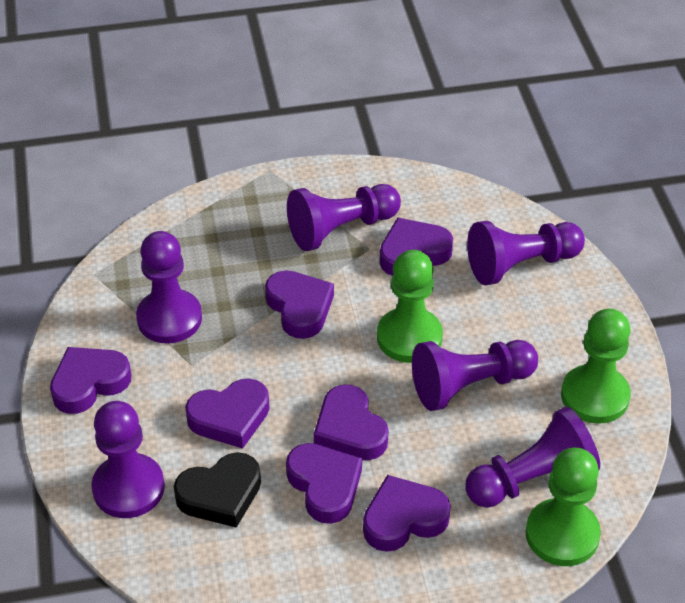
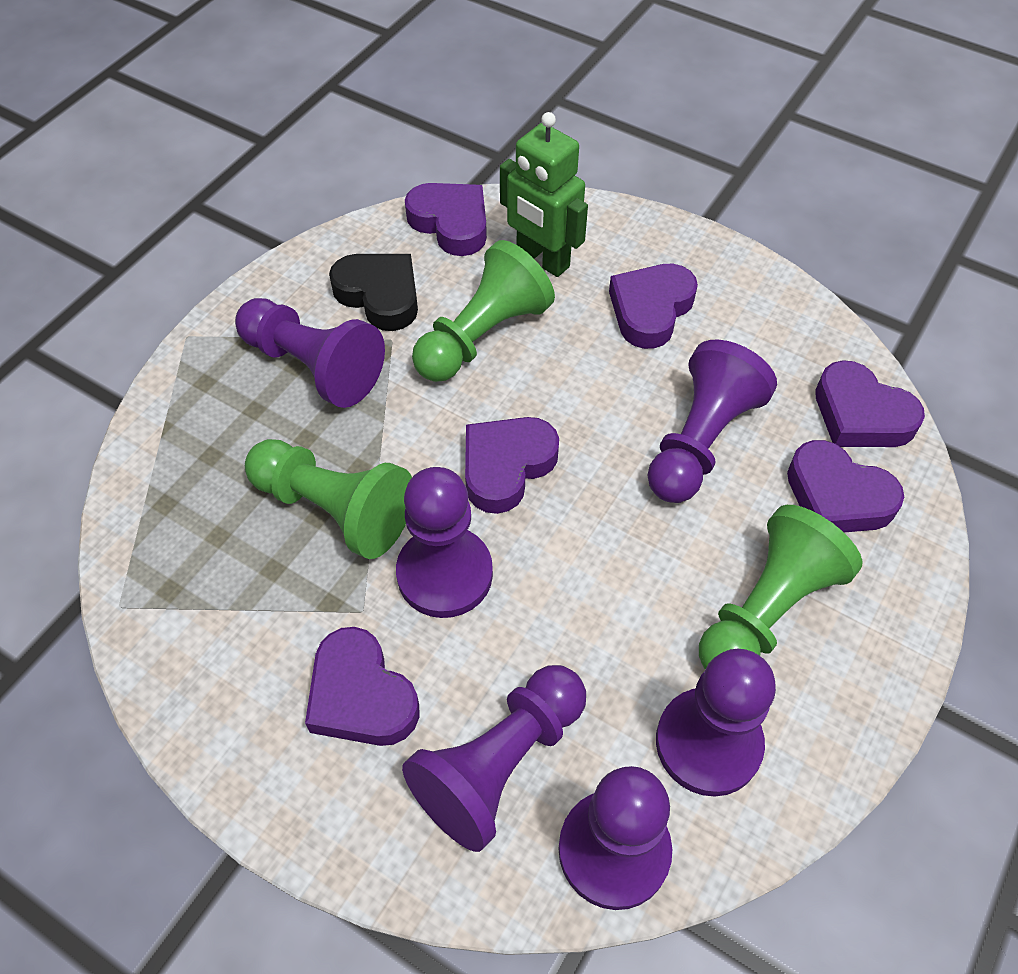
green robot: none = 0 -> [500,112,588,277] = 1
purple heart: [50,347,132,414] [185,378,270,449] [265,270,334,339] [286,443,362,524] [314,384,389,461] [363,475,451,552] [380,217,453,276] = 7 -> [305,627,419,746] [405,183,487,256] [465,417,559,514] [609,264,698,349] [787,440,904,532] [815,360,925,447] = 6

